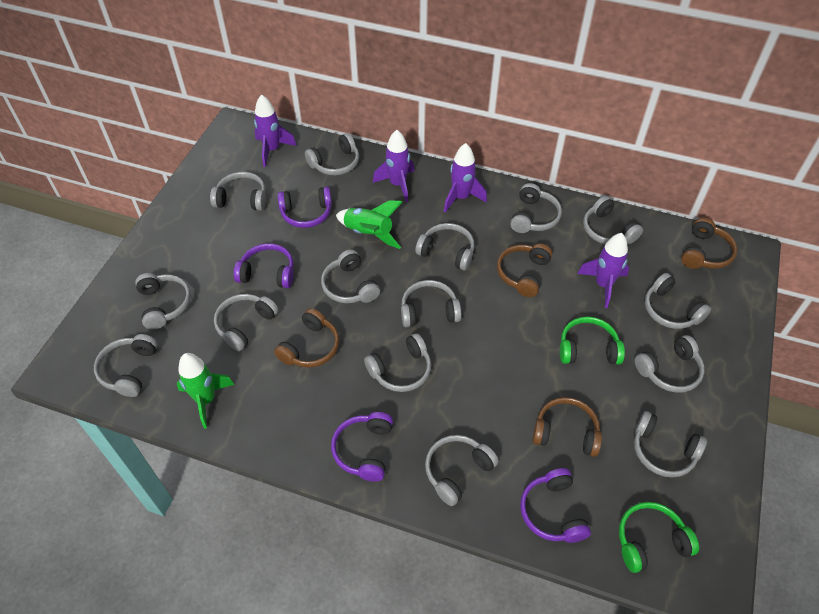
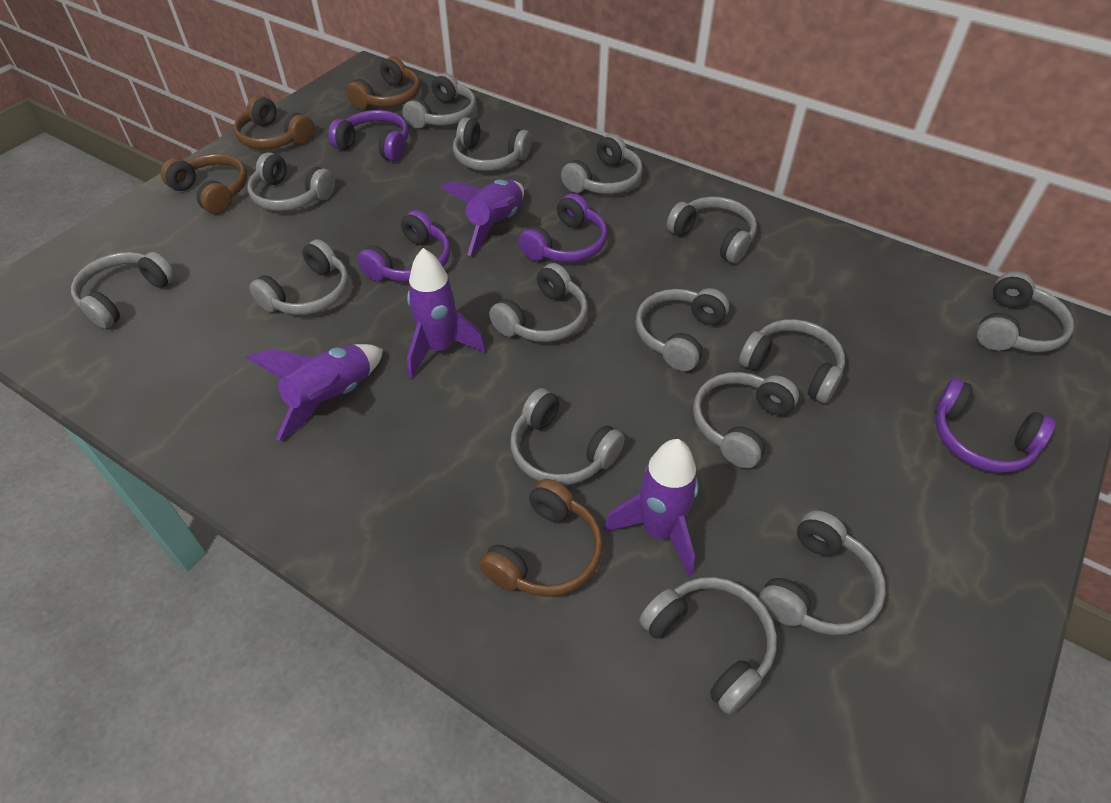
green headphones: [560,317,625,364] [619,502,699,573] = 2 -> none = 0
green rocket: [177,353,235,429] [336,200,402,249] = 2 -> none = 0

